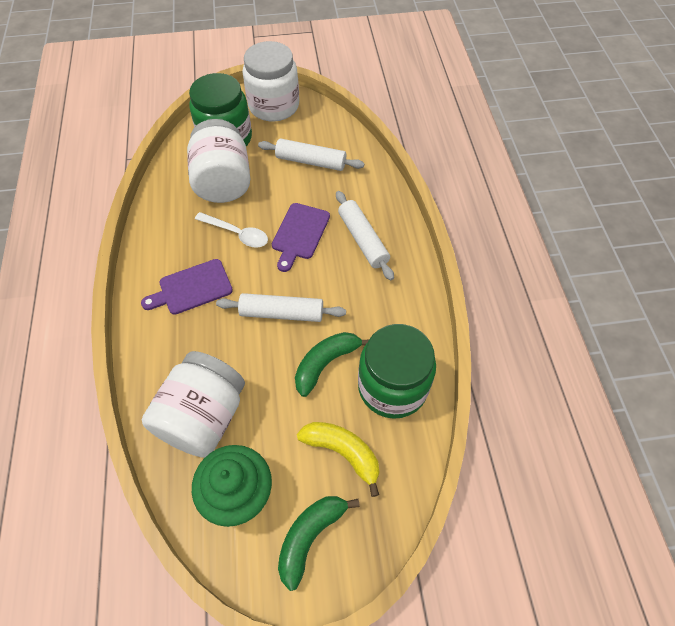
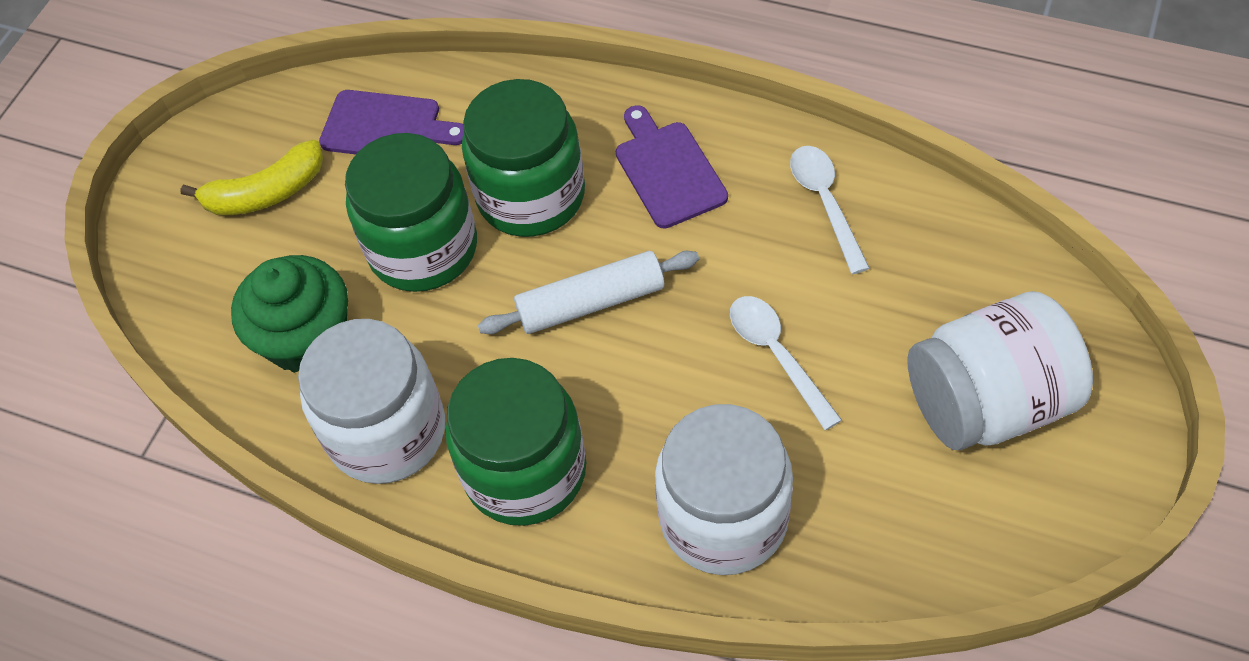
green banana: [278,496,360,591] [295,332,369,397] = 2 -> none = 0
green jar: [189,73,252,146] [358,324,436,419] = 2 -> [345,133,477,292] [446,358,586,526] [462,79,585,237] = 3
white rolling pin: [216,293,346,322] [258,138,364,171] [336,191,394,280] = 3 -> [478,251,699,334] = 1
white spoon: [195,212,268,248] = 1 -> [730,296,842,430] [790,146,870,274] = 2

